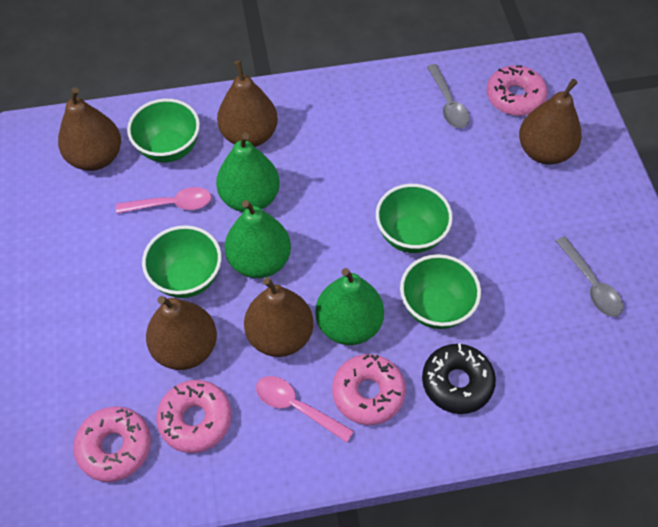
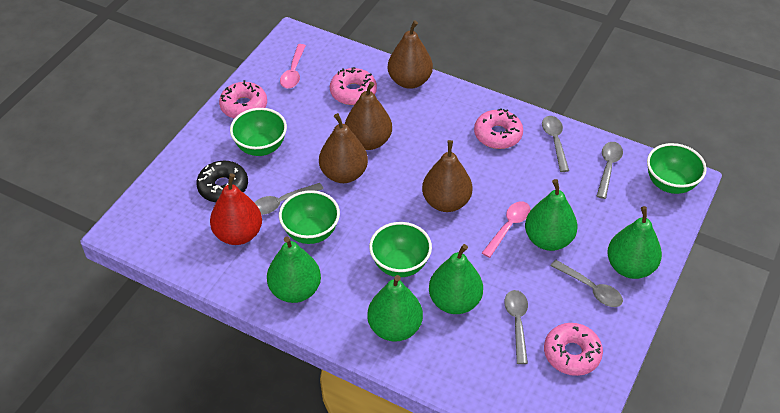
brown pear: [58,87,121,171] [146,296,217,370] [217,60,278,147] [244,277,313,357] [519,79,582,164] = 5 -> [319,113,368,183] [345,82,392,150] [388,21,433,89] [422,140,472,212] = 4
green pear: [216,133,280,212] [225,200,291,278] [315,268,384,345] = 3 -> [267,236,321,303] [367,275,423,342] [429,244,483,314] [525,179,578,251] [607,206,662,279] = 5
grey spoon: [427,64,470,128] [556,236,623,317] = 2 -> [254,183,323,215] [504,290,528,364] [542,116,569,172] [551,260,623,307] [597,142,623,199] = 5
red pear: none = 0 -> [210,173,262,245] = 1

